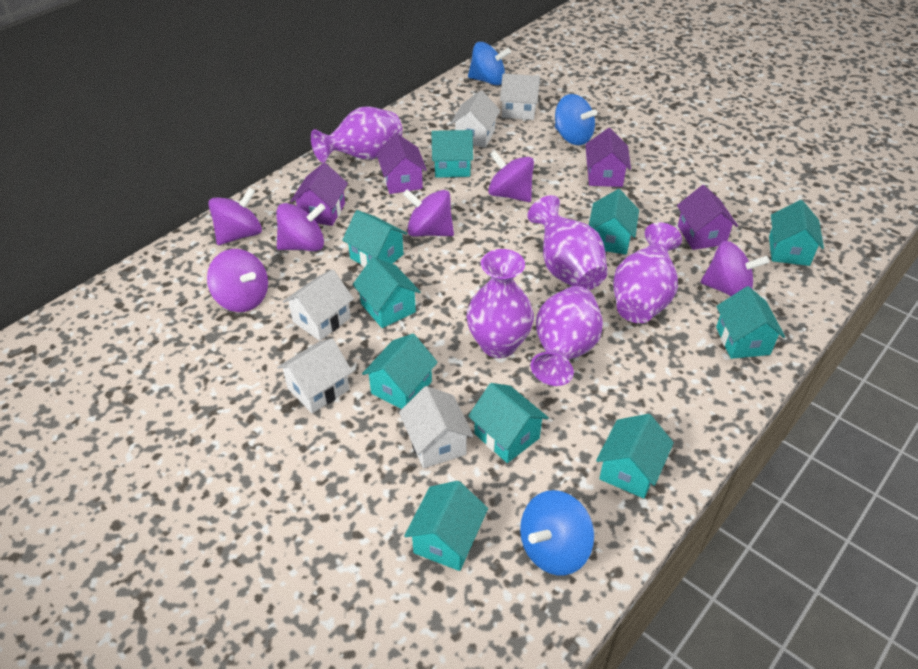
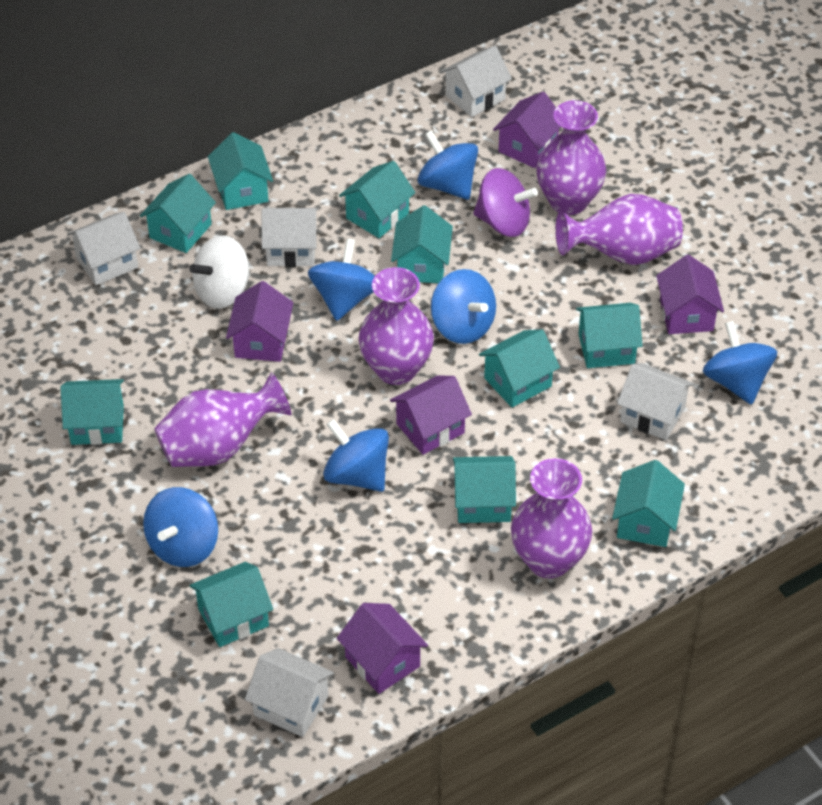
blue spinning top: [468,42,511,85] [520,490,594,576] [555,94,597,145] = 3 -> [143,487,218,567] [308,239,375,321] [323,419,389,492] [418,130,478,200] [431,269,496,344] [703,321,777,405] = 6
purple house: [290,163,348,226] [376,133,427,194] [585,128,631,187] [677,185,738,250] = 4 -> [226,281,293,362] [337,603,428,694] [390,376,472,455] [493,92,561,168] [656,255,724,334] = 5
purple spinning top: [207,249,268,312] [208,187,262,245] [276,203,325,251] [403,189,454,237] [488,150,534,202] [701,241,770,296] = 6 -> [473,168,538,237] = 1
white spinning top: none = 0 -> [189,235,250,309] = 1

